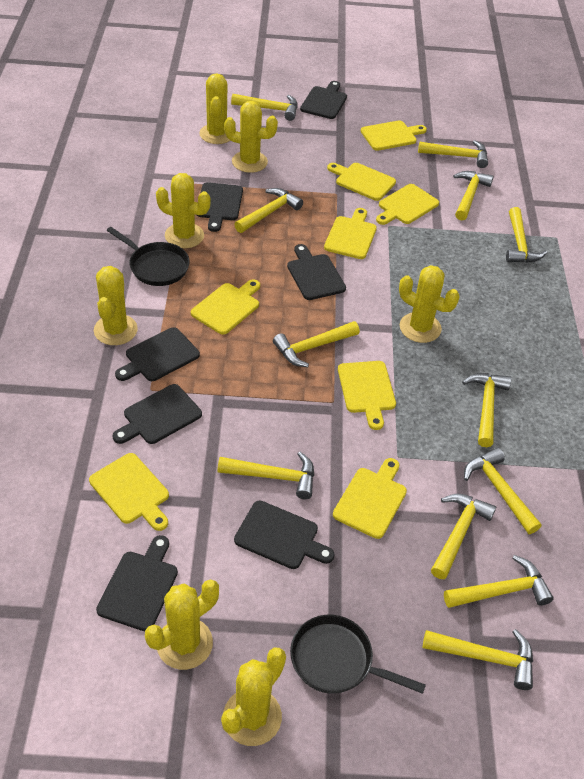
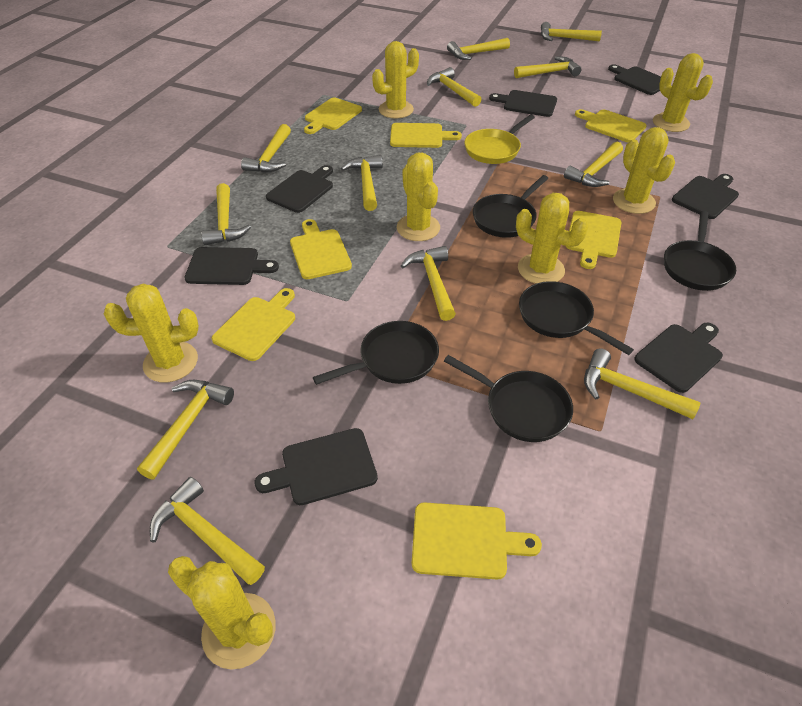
black pan: [107,227,190,286] [290,615,426,694] = 2 -> [313,321,439,385] [444,355,573,442] [473,175,548,238] [519,281,634,355] [664,211,736,291] = 5
yellow cutting board: [89,453,169,531] [191,279,260,335] [324,208,377,259] [327,163,396,201] [333,458,407,539] [338,361,396,430] [361,120,427,151] [376,184,439,225] = 8 -> [211,288,295,361] [290,219,352,279] [304,98,362,134] [390,123,462,148] [412,502,542,579] [566,211,622,269] [575,109,647,142] = 7
yellow pan: none = 0 -> [464,114,535,164] = 1

